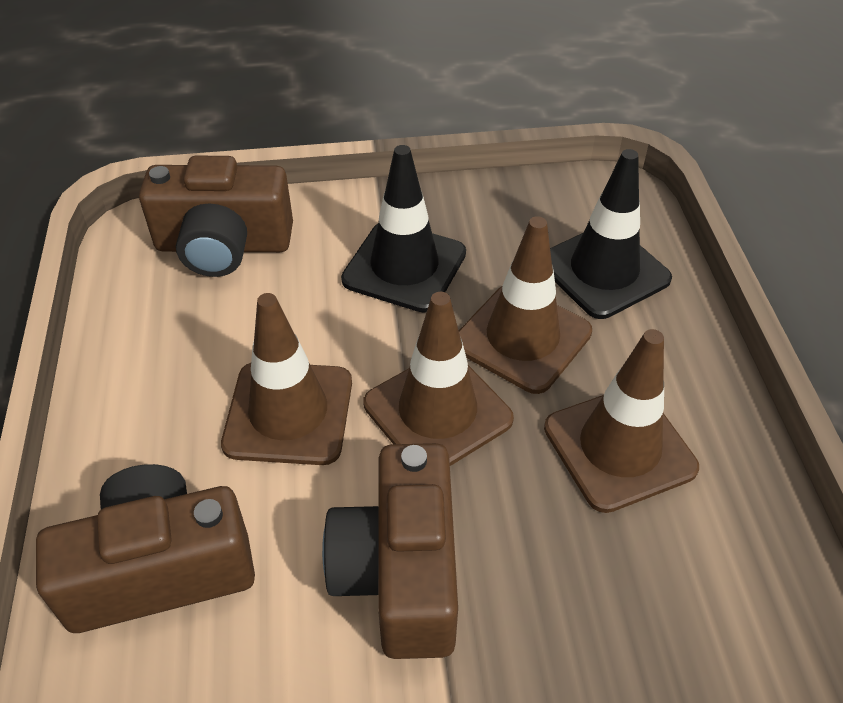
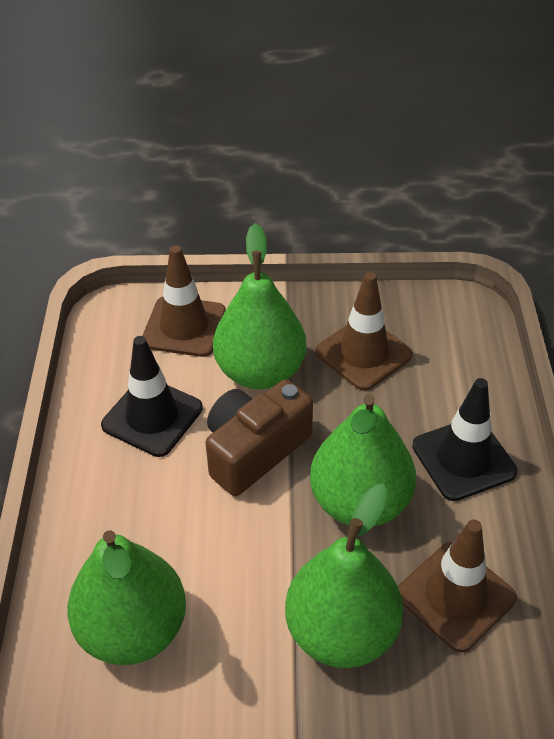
brown camera: [36,464,255,633] [139,156,293,277] [322,443,458,659] = 3 -> [205,379,313,496] = 1
brown traffic cone: [221,293,352,465] [363,292,514,466] [459,216,592,394] [544,329,699,513] = 4 -> [142,245,226,357] [315,272,413,391] [398,519,517,652] = 3
green pear: none = 0 -> [67,530,186,665] [213,223,307,389] [285,484,403,668] [310,394,416,526] = 4

